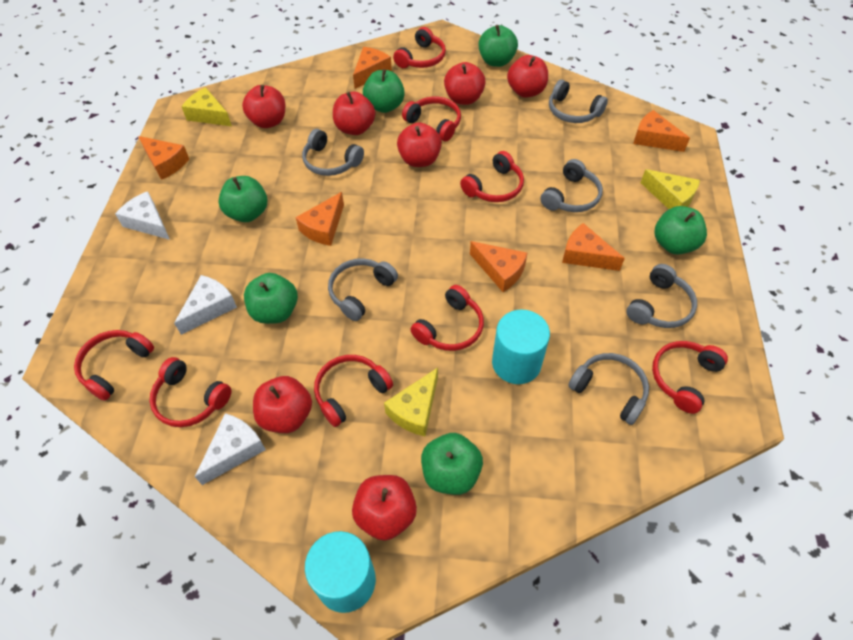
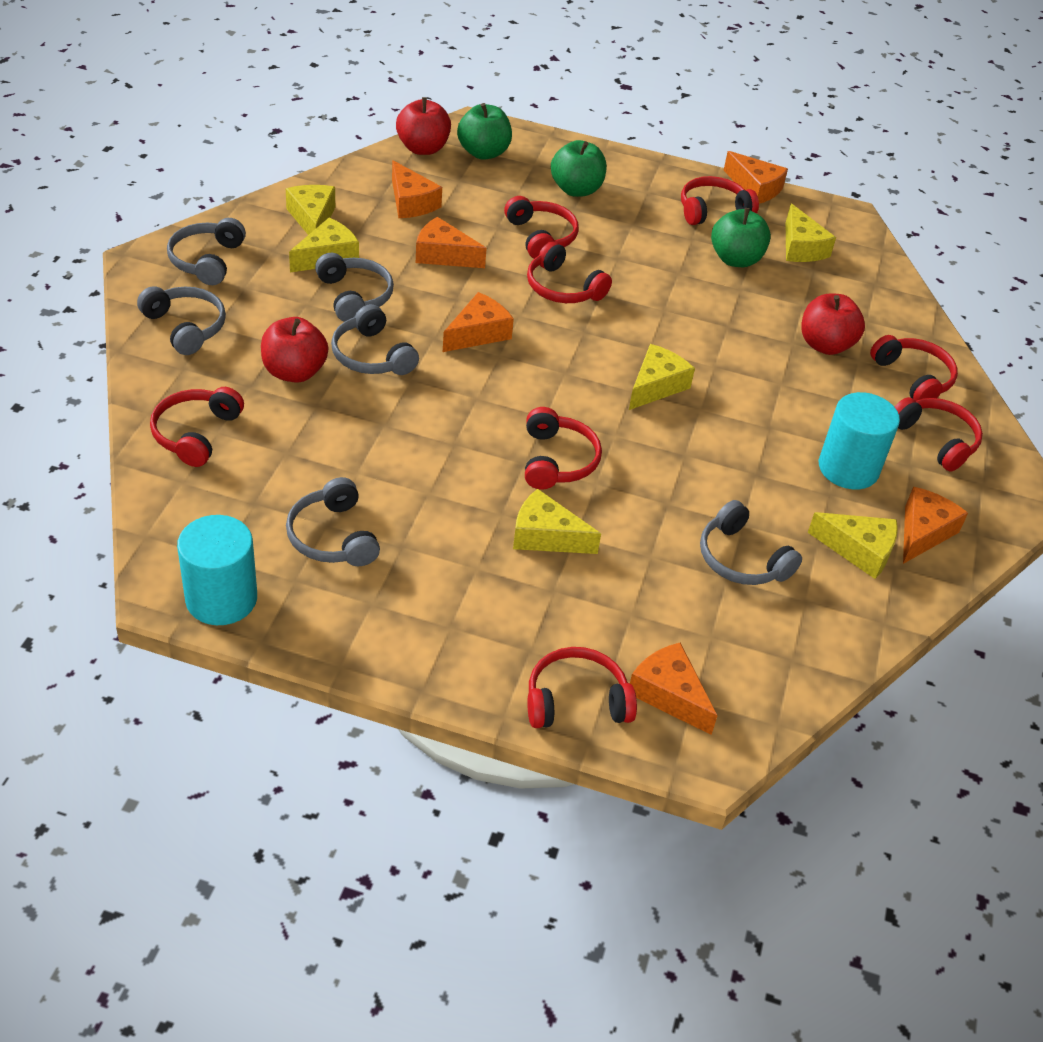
green apple: [218,176,267,222] [244,273,298,324] [363,69,405,113] [421,433,483,495] [478,25,518,67] [655,206,707,254] = 6 -> [457,103,512,160] [551,140,606,197] [711,208,771,267] = 3
red apple: [242,85,285,128] [253,376,312,433] [333,92,375,135] [352,475,417,541] [397,122,442,167] [444,62,486,105] [507,55,548,98] = 7 -> [261,317,328,383] [396,97,451,155] [802,293,865,355] = 3
white cheese: [115,191,170,240] [174,275,237,335] [195,413,266,485] = 3 -> none = 0
yellow cheese: [181,87,232,126] [384,368,438,436] [641,169,700,209] = 3 -> [286,185,335,235] [289,218,359,273] [513,489,601,554] [629,344,695,410] [786,203,836,262] [808,512,898,579] = 6

